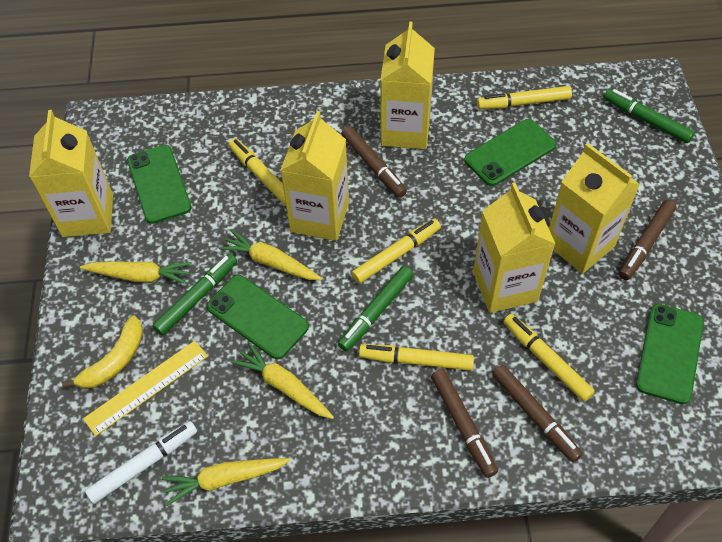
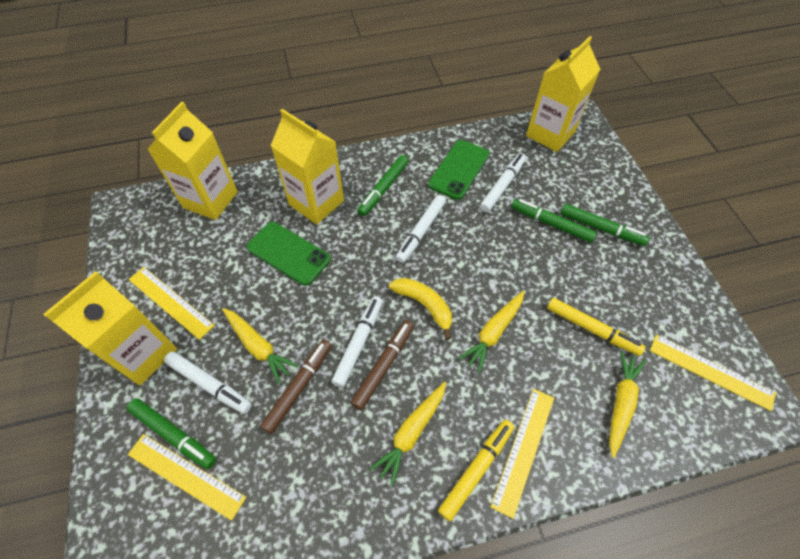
brown marker: [341,126,407,198] [431,369,498,478] [492,365,583,462] [619,200,676,280] = 4 -> [260,340,332,434] [351,320,414,410] = 2
green marker: [153,254,237,336] [338,266,413,351] [604,89,695,143] = 3 -> [126,398,216,469] [357,155,409,216] [511,199,597,243] [560,204,650,246] = 4
green phone: [127,145,192,224] [207,275,309,359] [464,119,556,186] [636,304,704,404] = 4 -> [247,222,331,286] [428,140,489,200] = 2
white marker: [85,421,197,504] = 1 -> [164,351,252,414] [331,296,383,388] [396,195,446,263] [480,153,526,212] = 4
yellow carton: [29,110,113,237] [280,111,349,241] [381,21,435,149] [473,182,555,313] [549,143,640,274] = 5 -> [43,271,177,386] [147,102,238,220] [271,109,344,225] [526,36,601,152] = 4
yellow marker: [228,138,286,206] [351,219,441,284] [359,344,474,371] [477,86,572,109] [503,314,595,402] = 5 -> [438,420,514,521] [547,298,645,356] = 2
yellow ruler: [83,341,208,436] = 1 -> [128,267,215,340] [128,434,246,521] [490,389,554,519] [650,335,776,411] = 4

